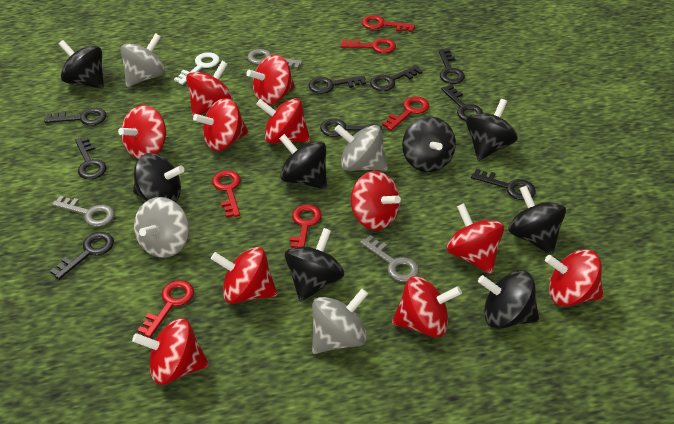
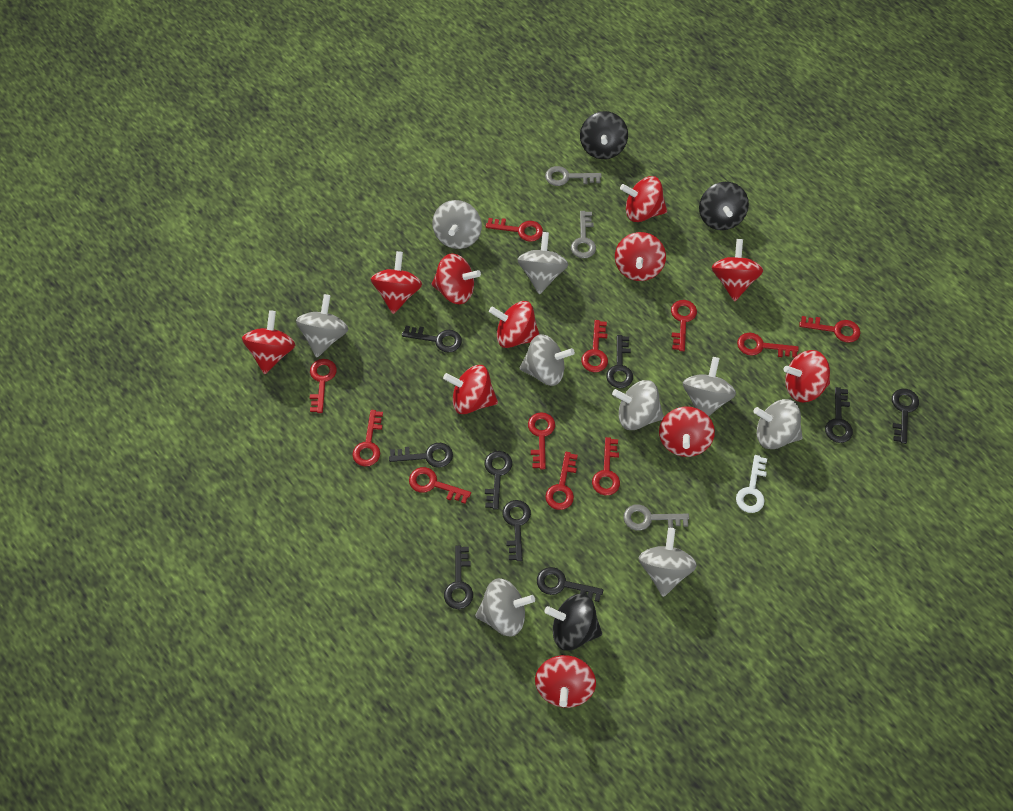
black spinning top: [59,40,104,89] [133,153,184,202] [279,134,327,189] [285,228,344,302] [402,116,456,172] [466,99,517,161] [478,271,539,329] [508,185,566,255] = 8 -> [544,594,602,651] [580,111,628,159] [699,182,749,230] = 3
grey spinning top: [120,33,165,87] [134,197,189,258] [312,289,368,354] [334,125,388,171] = 4 -> [296,294,348,357] [432,200,482,249] [475,578,535,637] [517,232,568,294] [520,334,575,386] [612,380,664,430] [639,528,697,597] [683,357,736,416] [753,399,803,449] = 9
red key: [138,280,194,338] [212,170,241,218] [290,204,322,249] [341,38,396,53] [362,15,415,32] [382,96,429,131] = 6 -> [310,359,337,413] [352,410,383,467] [409,467,471,504] [485,218,543,242] [528,412,555,469] [545,452,578,510] [581,320,608,372] [592,437,620,495] [671,300,697,351] [737,333,799,358] [799,316,860,343] = 11

